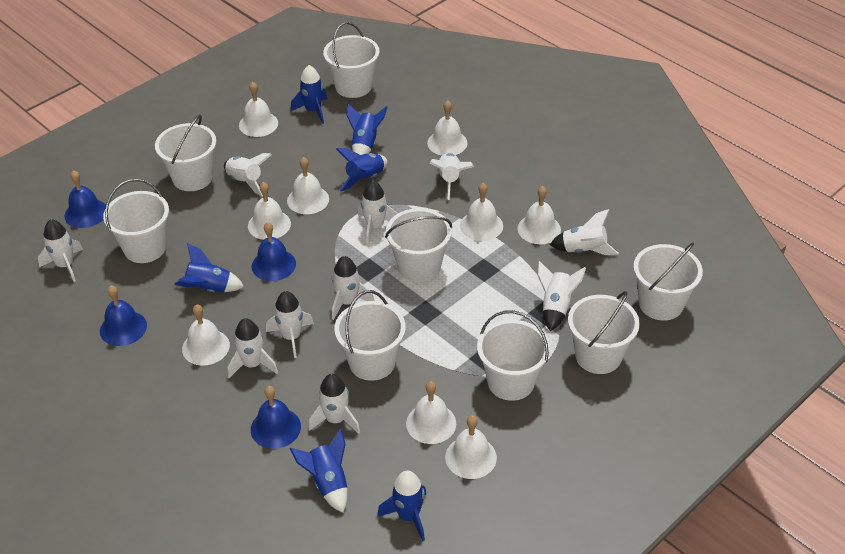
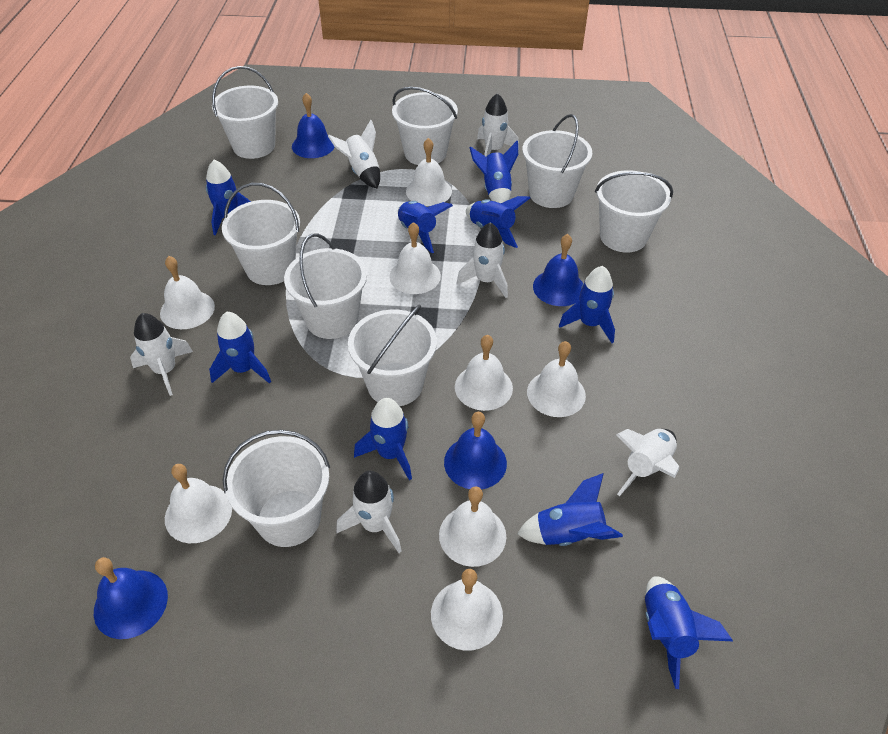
blue rocket: [174,243,244,292] [290,429,348,513] [291,65,327,124] [336,148,387,191] [347,104,388,155] [377,471,426,541] = 6 -> [206,160,251,235] [209,312,271,384] [354,398,412,480] [398,201,453,253] [466,196,530,248] [470,141,518,203] [517,473,623,546] [559,266,615,343] [645,576,733,689] = 9
white bell: [182,304,230,366] [239,82,278,137] [248,182,291,240] [287,157,329,214] [406,381,456,444] [427,100,467,156] [445,415,497,479] [460,183,503,241] [517,186,561,244] = 9 -> [160,256,215,329] [165,464,232,543] [389,222,441,294] [406,138,452,206] [431,569,503,651] [439,487,506,567] [455,335,513,411] [527,341,586,417] = 8
white rocket: [38,219,83,282] [224,153,272,197] [228,318,278,378] [266,291,314,358] [308,374,360,434] [332,256,375,320] [358,180,398,244] [430,153,474,200] [537,261,586,331] [550,209,619,255] = 10 -> [130,313,193,396] [328,120,380,188] [336,471,402,553] [456,222,508,298] [477,93,519,156] [616,429,679,496] = 6

